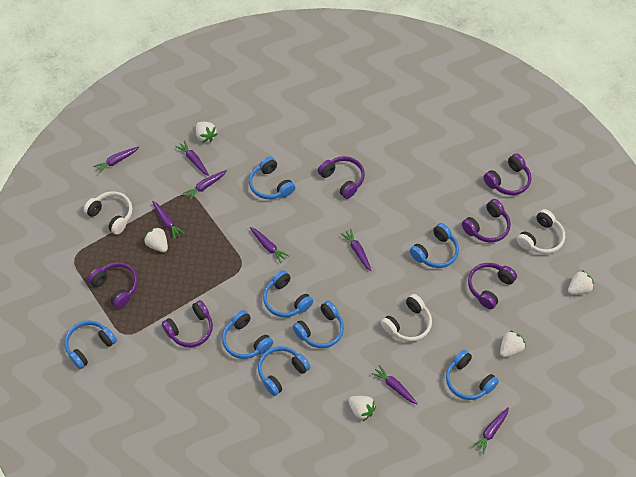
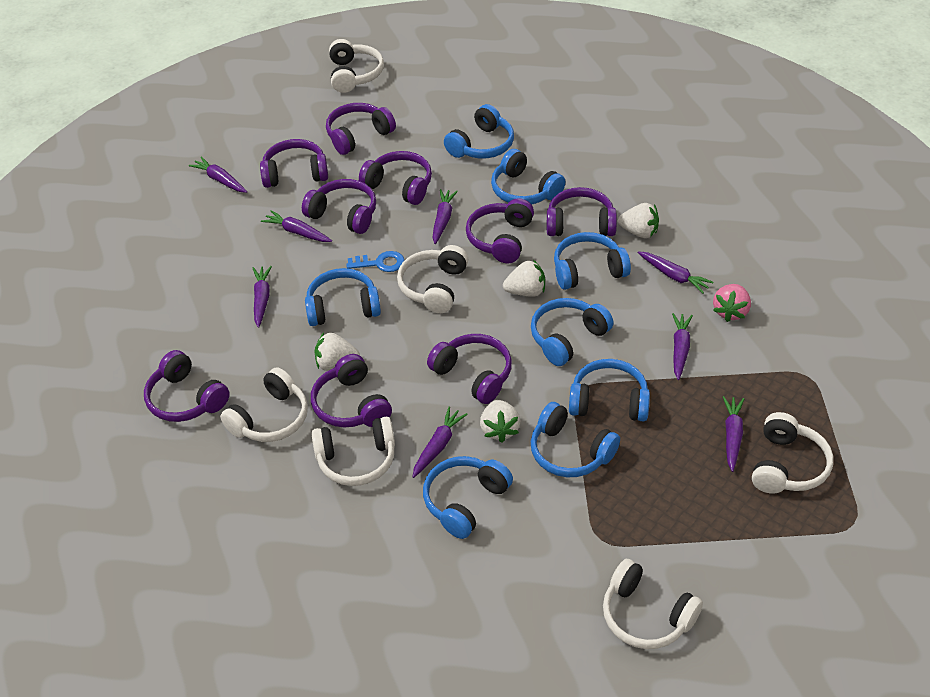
blue key: none = 0 -> [346,251,404,272] = 1
pink strawberry: none = 0 -> [713,284,751,322] = 1
purple headphones: [88,262,138,309] [162,300,213,347] [318,156,365,199] [462,199,511,242] [468,263,517,309] [484,153,531,195] = 6 -> [144,350,230,422] [260,139,328,188] [302,179,376,234] [311,354,392,427] [326,103,396,155] [359,151,432,205] [427,334,512,404] [466,198,534,263] [547,187,617,236] = 9
white headphones: [84,192,132,235] [381,294,432,342] [517,209,565,254] = 3 -> [220,367,308,442] [311,417,395,486] [329,39,384,93] [397,245,468,313] [603,559,703,649] [752,412,833,494] = 6
white strawberry: [144,227,168,252] [196,122,217,143] [348,396,376,421] [500,331,525,357] [568,270,594,295] = 5 -> [314,333,360,371] [480,400,521,442] [503,260,545,297] [618,203,659,238] = 4

